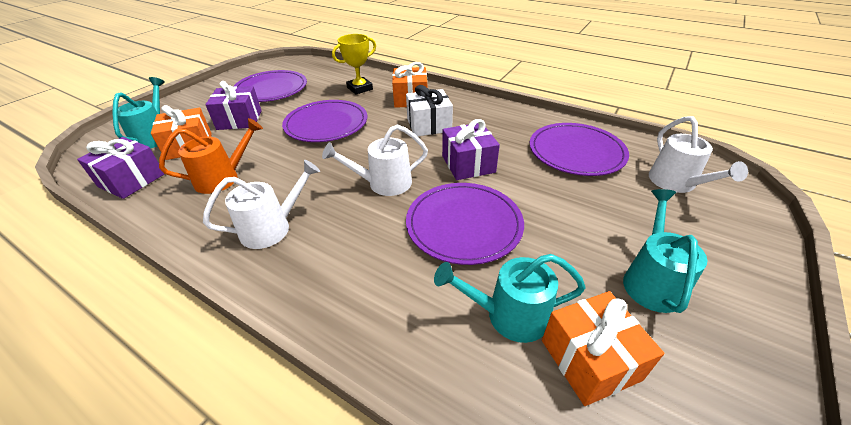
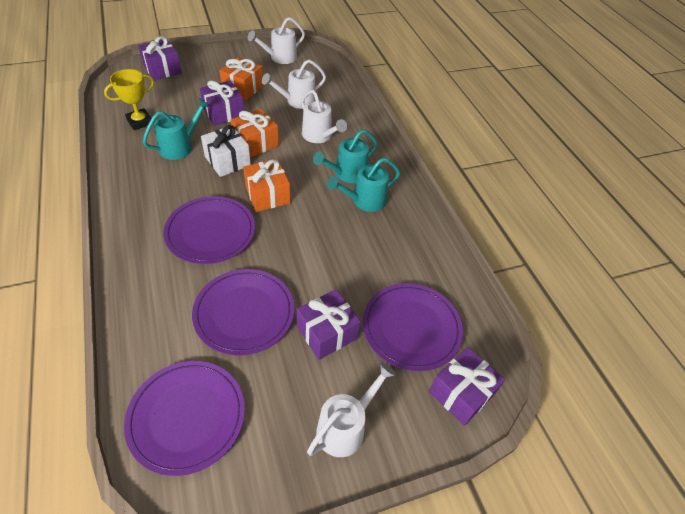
orange watering can: [159,118,263,194] = 1 -> none = 0
purple gift: [77,137,164,199] [205,81,262,130] [442,119,500,180] = 3 -> [138,36,182,80] [200,80,244,126] [297,289,361,360] [429,347,505,426] = 4
white watering can: [203,160,320,249] [322,124,428,196] [649,116,748,193] = 3 -> [248,17,305,64] [262,59,326,109] [301,90,347,143] [307,363,396,457] = 4

